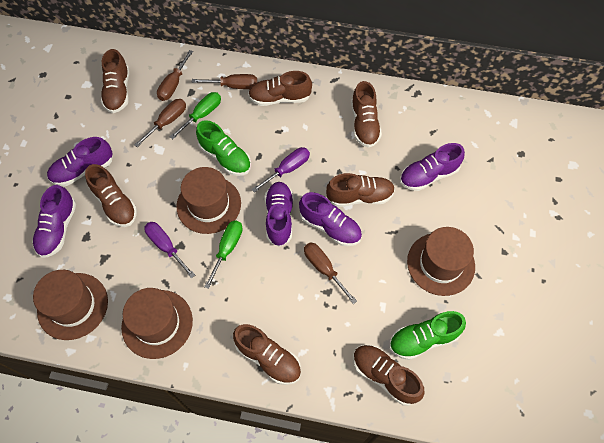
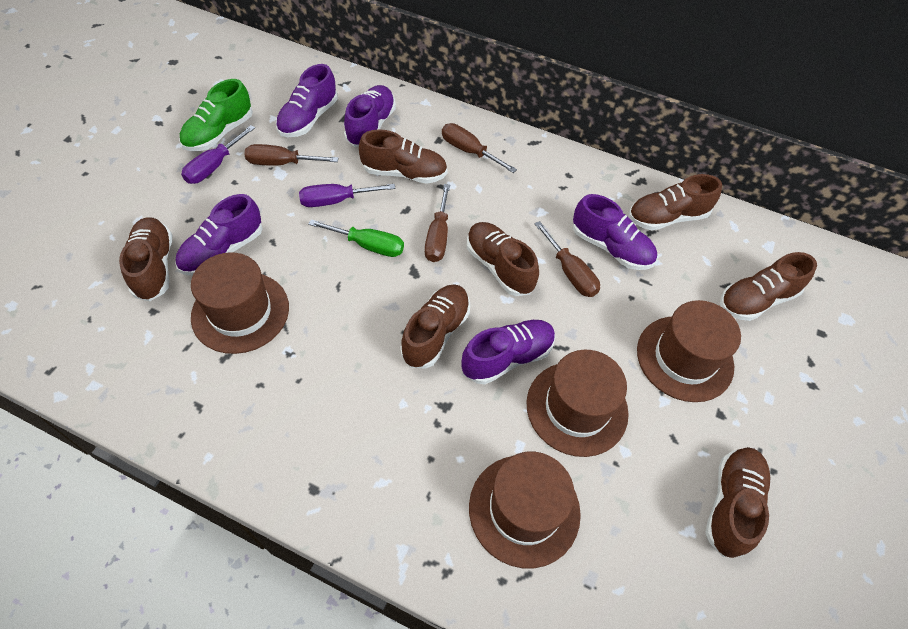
green screwdriver: [170,92,221,139] [204,220,243,289] = 2 -> [308,219,404,257] = 1
green shoe: [196,120,251,176] [389,311,466,360] = 2 -> [179,79,253,151] = 1

